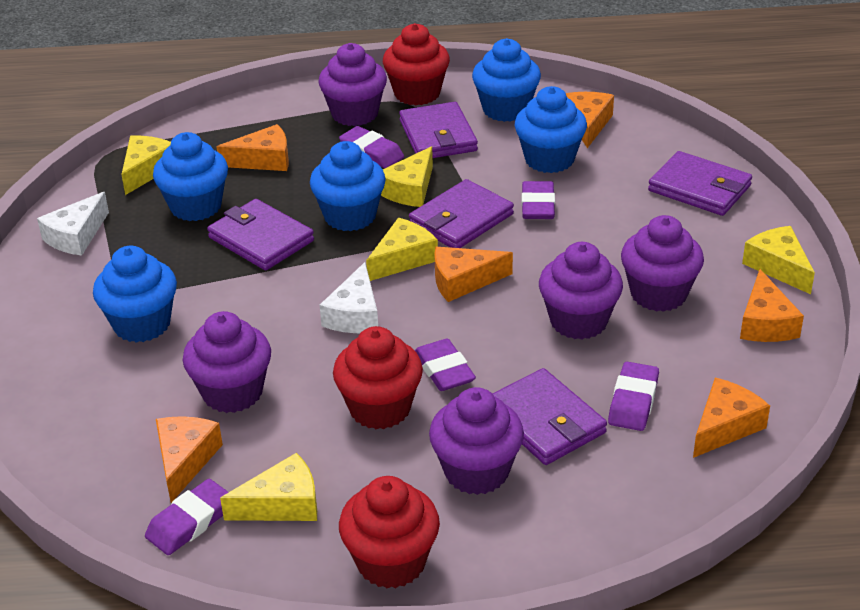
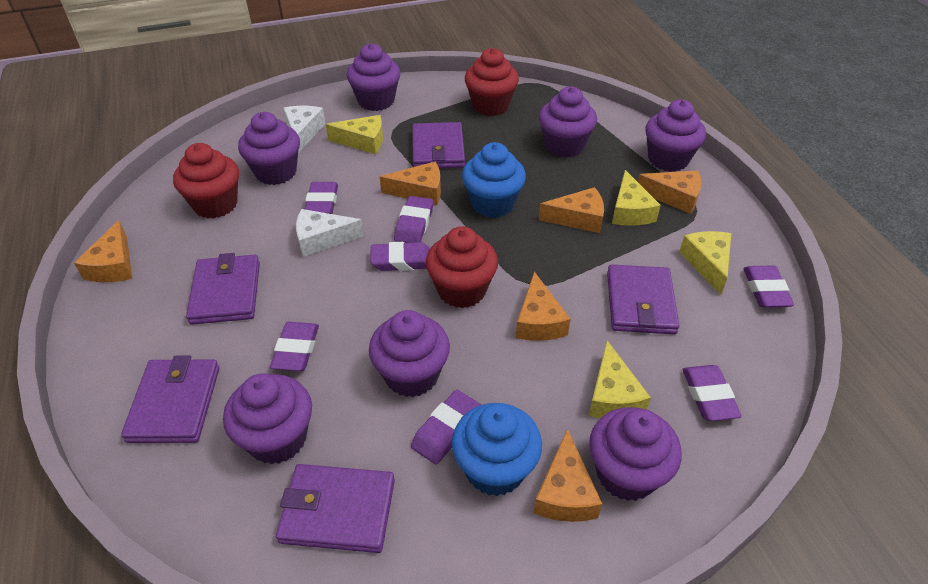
blue cupcake: [93,246,177,343] [153,132,228,221] [310,141,386,231] [472,38,541,122] [515,86,587,173] = 5 -> [452,403,542,496] [462,142,526,218] = 2
purple cupcake: [183,311,271,413] [318,43,387,126] [429,387,524,495] [539,242,623,340] [621,215,704,312] = 5 -> [223,373,312,464] [238,112,300,185] [347,43,401,111] [369,310,450,397] [539,86,597,158] [589,407,682,501] [645,100,706,172] = 7
purple eraser: [145,479,229,555] [339,126,404,169] [415,339,476,391] [522,181,555,219] [608,362,659,431] = 5 -> [270,322,319,371] [305,182,338,214] [370,242,430,271] [394,196,433,243] [411,390,481,465] [682,365,742,421] [743,265,794,308] = 7
yellow cheese: [121,136,171,195] [220,453,317,521] [366,218,438,281] [381,146,433,207] [742,226,815,294] = 5 -> [326,115,383,155] [589,341,651,418] [612,170,661,226] [679,231,731,295] = 4

